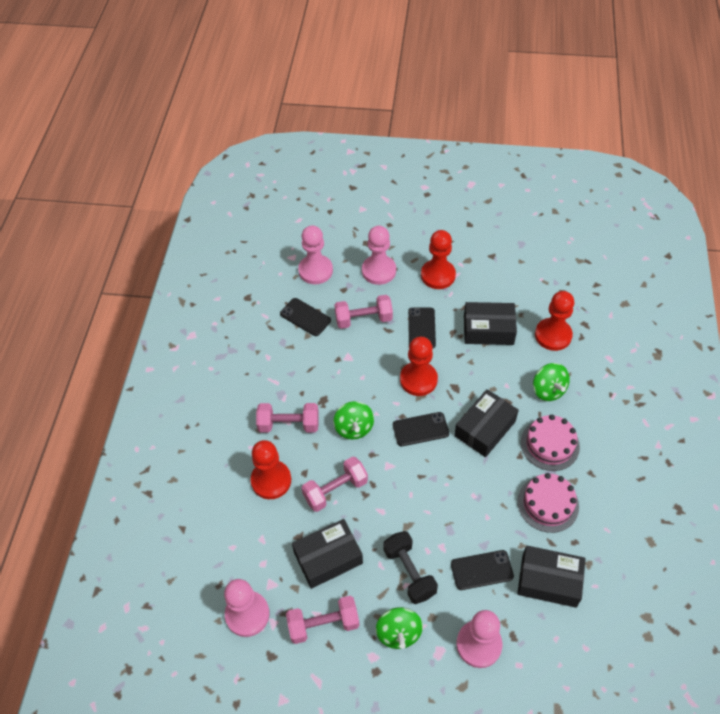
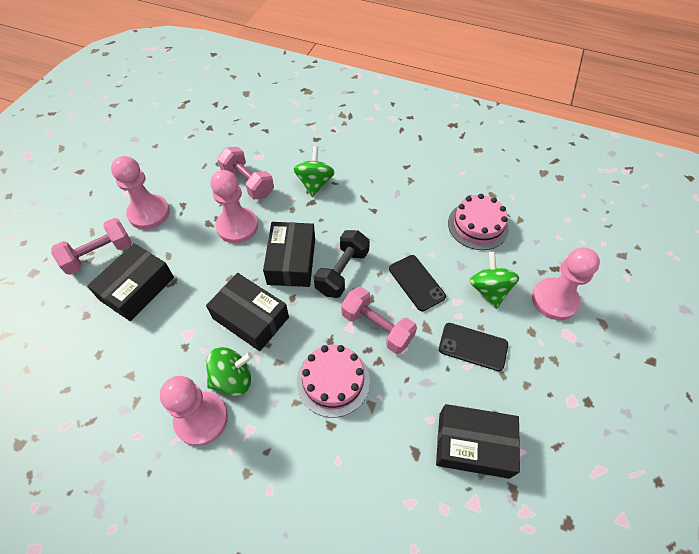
black phone: [280,298,331,336] [393,412,449,446] [408,308,436,348] [451,550,514,590] = 4 -> [389,255,446,311] [439,323,508,371] = 2
pink dumbbell: [256,403,319,432] [286,596,360,644] [302,456,368,512] [334,295,393,329] = 4 -> [51,218,132,275] [217,147,274,200] [341,287,417,354] = 3
red pawn: [250,440,291,499] [400,337,438,396] [421,230,456,289] [535,291,574,351] = 4 -> none = 0

